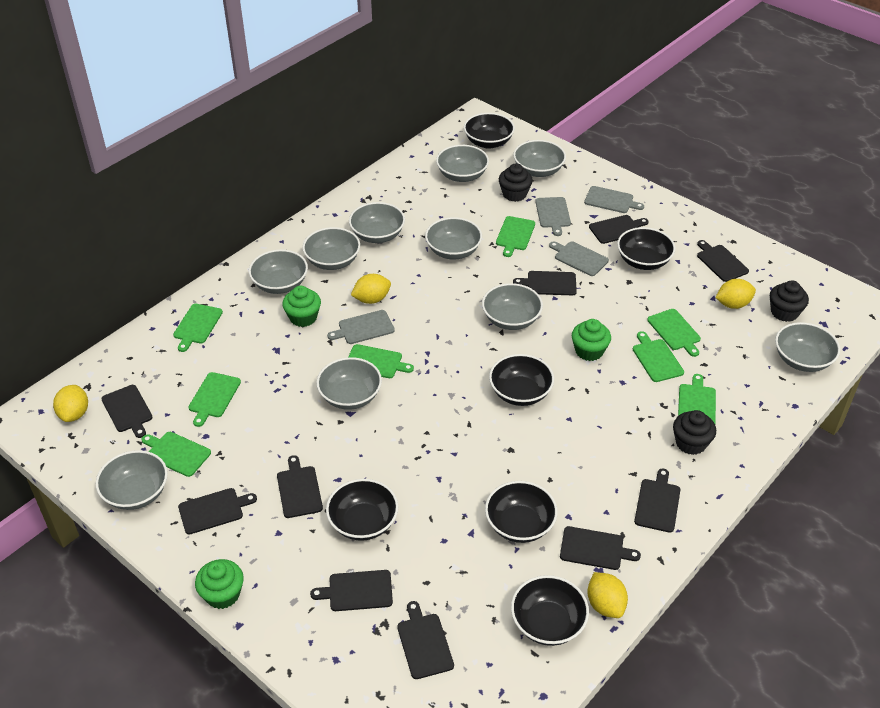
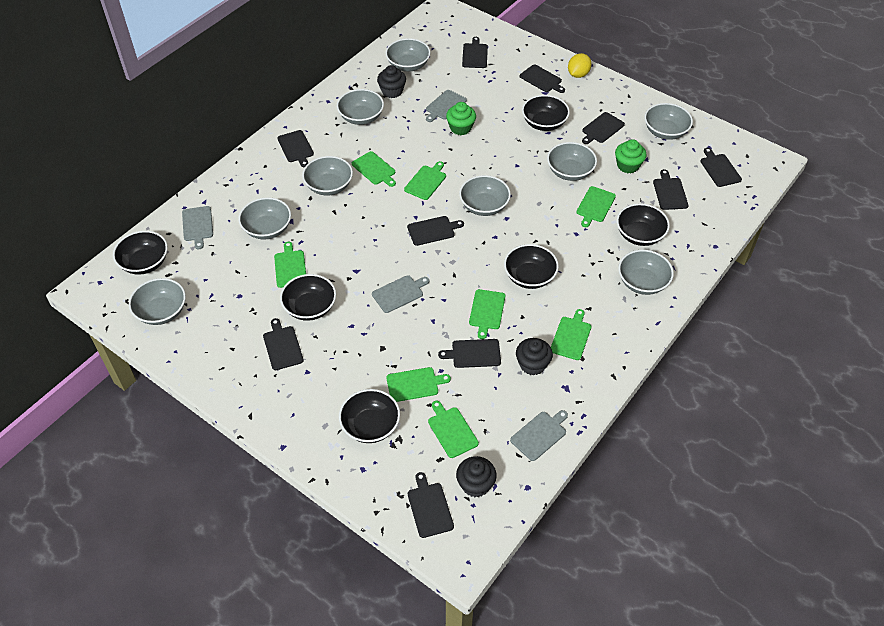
green cupcake: [195,559,244,609] [282,286,321,327] [572,319,611,361] = 3 -> [446,102,476,135] [615,139,646,173] = 2
grey bowl: [96,450,168,510] [249,249,308,294] [302,227,360,270] [316,357,382,410] [349,202,405,243] [425,217,482,259] [436,145,489,182] [482,283,543,330] [513,140,566,177] [775,322,840,372] = 10 -> [129,278,186,325] [239,197,291,240] [302,156,353,196] [337,89,384,125] [386,38,430,72] [459,175,511,216] [547,142,597,181] [618,250,674,295] [644,103,693,140] = 9
yellow lemon: [53,385,88,422] [351,274,391,304] [587,572,628,618] [715,279,756,309] = 4 -> [568,53,592,78] = 1

